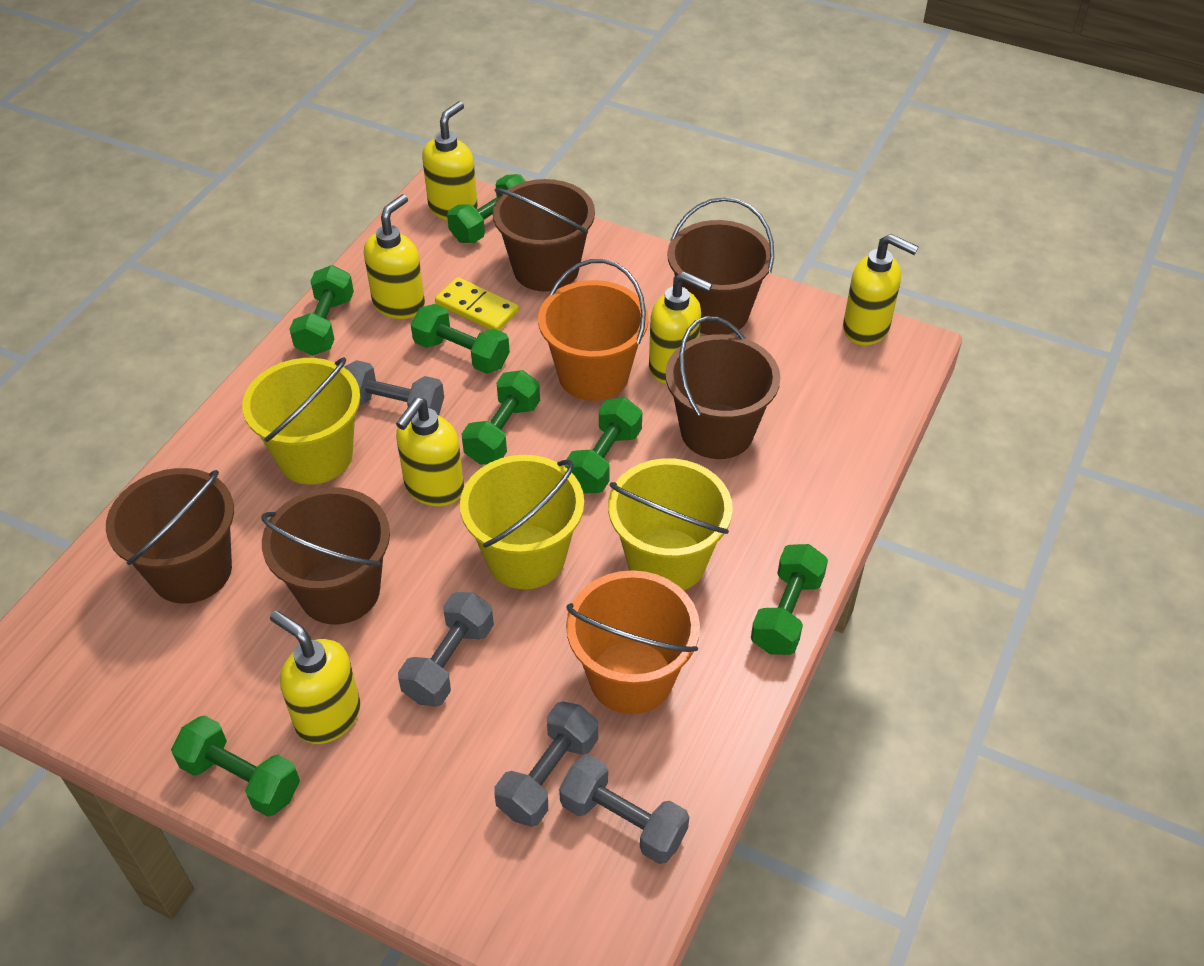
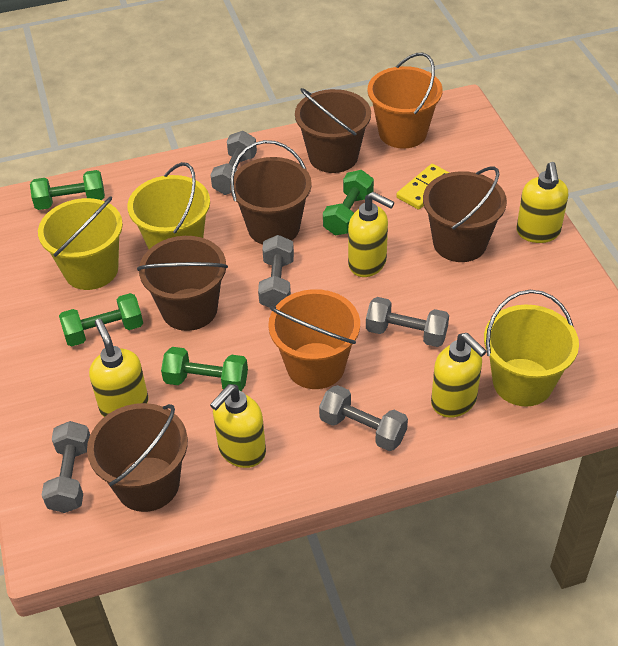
green dumbbell: [171,715,300,817] [289,265,354,356] [411,304,510,374] [447,174,526,243] [461,370,540,465] [565,398,642,493] [751,544,828,655] = 7 -> [30,170,105,210] [59,293,143,347] [161,347,248,391] [323,170,374,236] = 4
grey dumbbell: [344,360,444,415] [398,592,494,707] [494,701,598,827] [559,755,689,864] = 4 -> [42,421,90,513] [210,131,257,195] [258,235,294,308] [319,385,408,451] [366,297,449,347] = 5
yellow soap dispenser: [270,611,361,744] [364,194,425,319] [396,398,464,506] [422,101,478,221] [649,272,712,384] [843,234,919,345] = 6 -> [89,319,149,417] [210,384,266,468] [348,192,394,277] [431,333,487,418] [516,162,568,243] = 5

